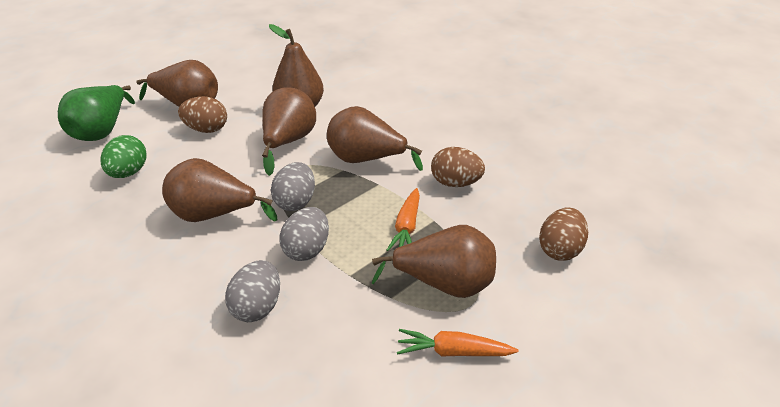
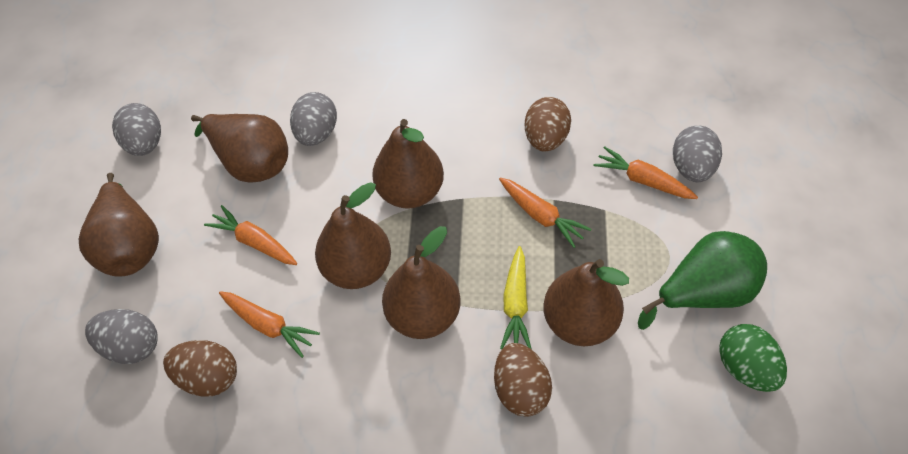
grey egg: [225,260,280,322] [271,162,315,211] [279,207,329,261] = 3 -> [85,309,158,364] [112,103,161,156] [290,92,337,146] [673,126,722,182] = 4
orange carrot: [387,188,420,251] [397,329,519,357] = 2 -> [204,205,297,265] [219,291,320,358] [499,177,591,248] [594,146,698,199] = 4
yellow carrot: none = 0 -> [500,246,532,350] = 1

